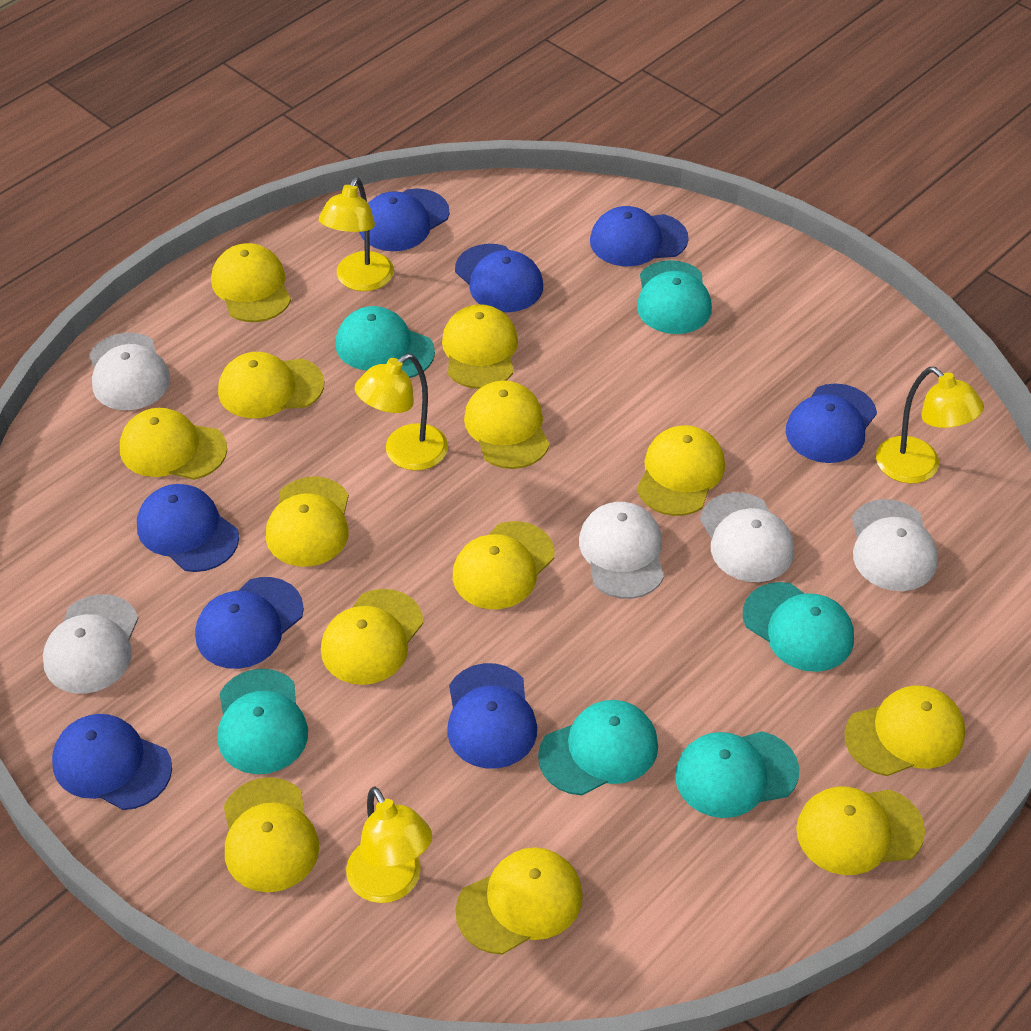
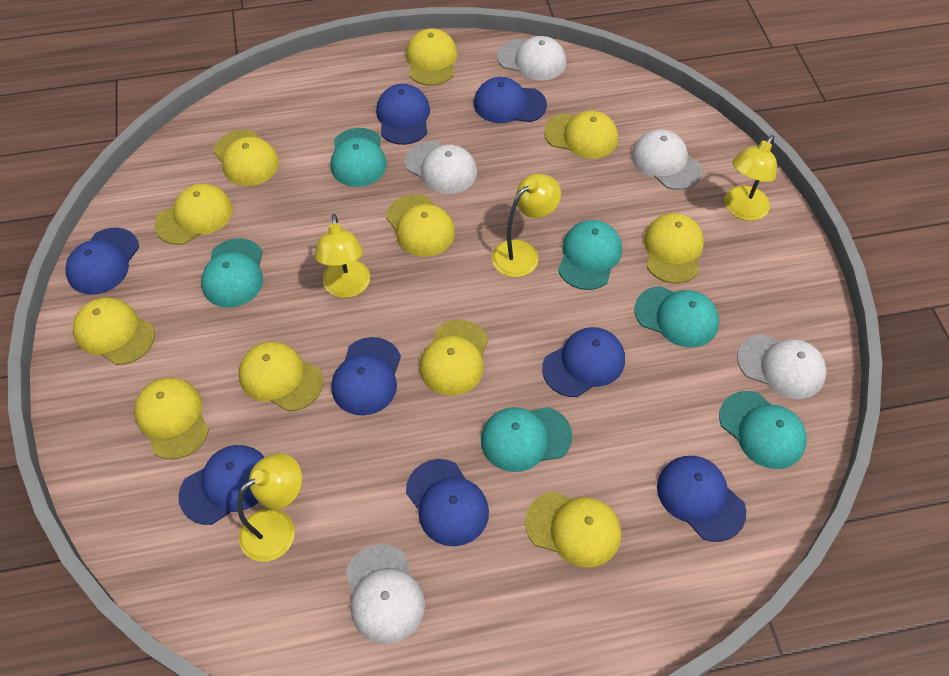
yellow cap: [120,408,227,480] [211,243,291,322] [218,352,324,418] [224,777,319,892] [266,477,349,567] [321,589,423,685] [442,304,518,389] [453,521,554,609] [455,847,583,955] [464,380,549,469] [637,425,725,516] [796,786,925,875] [844,685,965,776] = 13 -> [73,297,155,365] [134,377,209,460] [154,184,233,245] [214,130,279,186] [239,341,323,411] [386,194,455,257] [406,28,458,86] [419,319,488,396] [525,491,621,568] [544,111,618,159] [644,213,704,283] = 11

